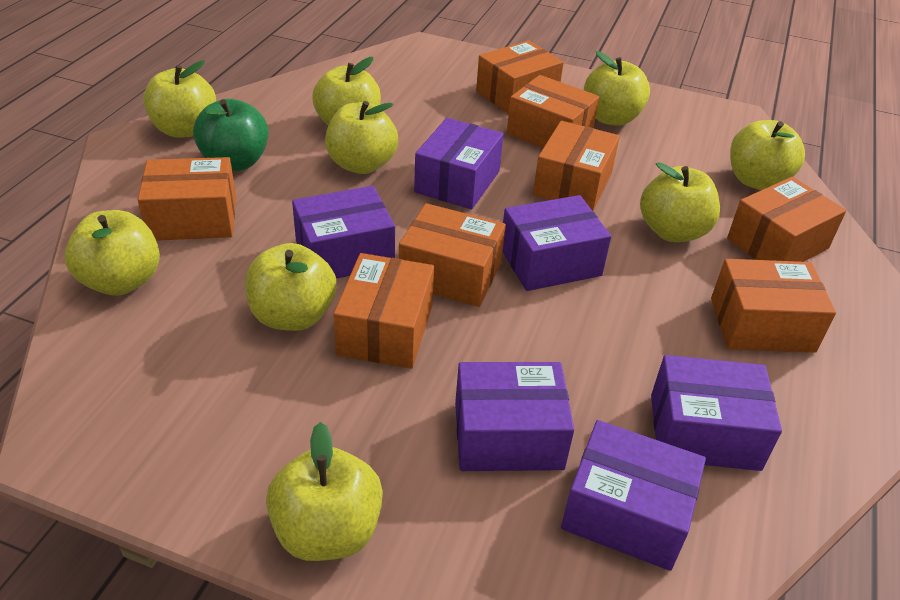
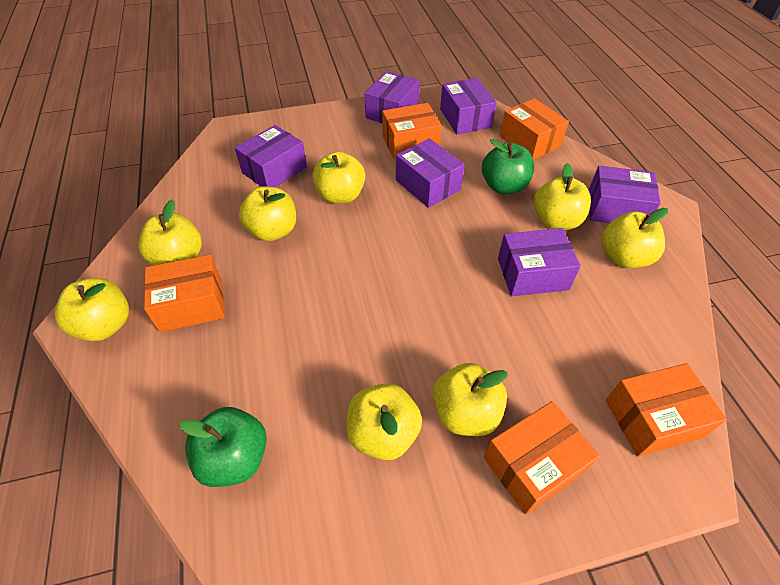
green apple: [193,99,269,171] = 1 -> [179,407,267,487] [482,139,534,194] = 2
orange box: [138,157,236,241] [333,253,434,369] [399,203,506,307] [476,40,564,114] [507,75,599,148] [533,121,620,211] [711,259,836,352] [727,177,846,262] = 8 -> [144,255,225,332] [382,103,442,159] [484,401,600,515] [500,98,569,160] [606,363,727,457] = 5
yellow apple: [65,210,160,296] [143,60,216,138] [245,243,336,331] [266,422,383,561] [312,57,381,126] [325,101,398,174] [584,51,650,126] [640,162,720,242] [730,120,805,190] = 9 -> [55,278,129,341] [138,200,202,265] [239,186,296,241] [313,152,365,204] [346,383,422,460] [433,363,508,436] [534,163,591,230] [601,208,668,268] = 8

